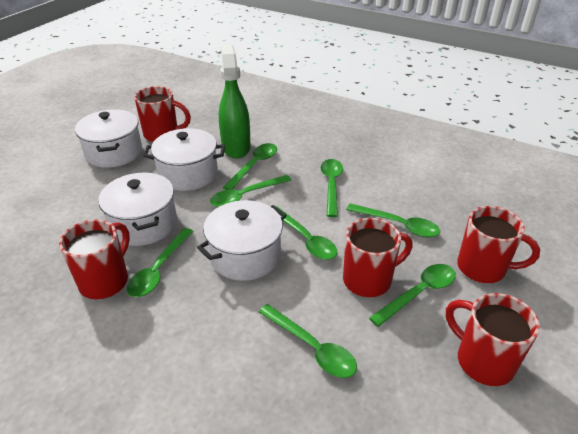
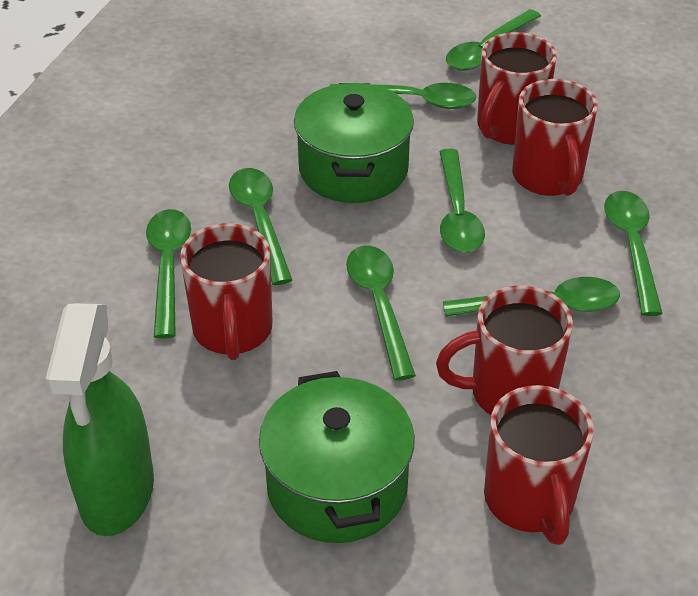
green pot: none = 0 -> [259,371,415,543] [294,83,414,203] = 2
white pot: [75,109,142,168] [98,173,177,246] [143,128,225,191] [197,200,287,281] = 4 -> none = 0

